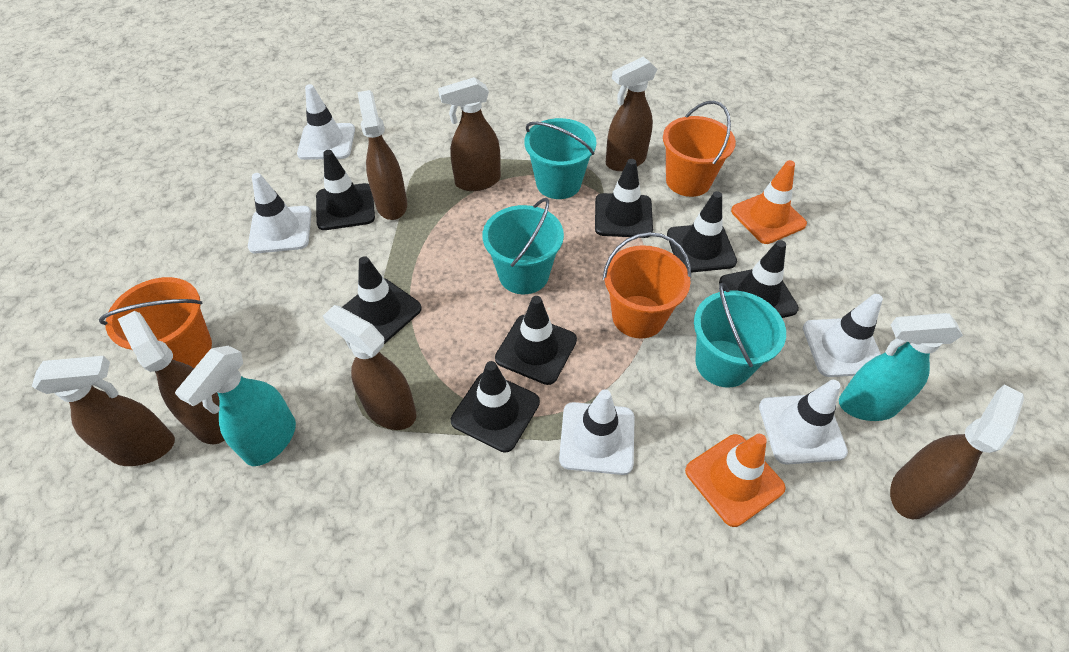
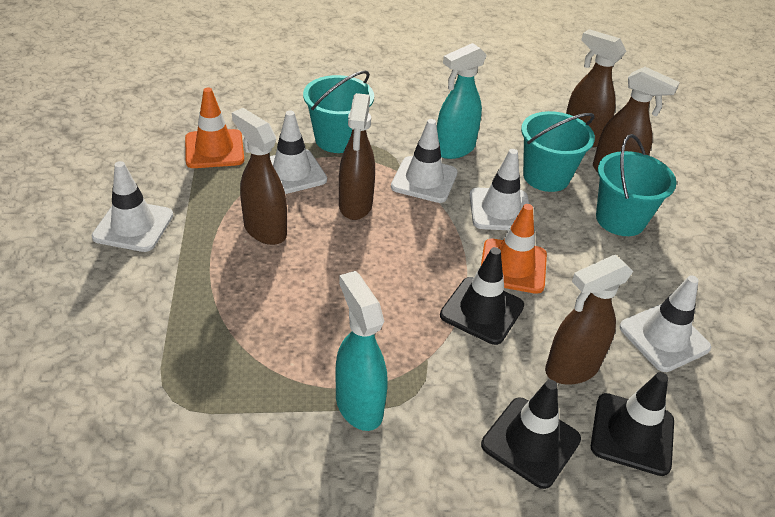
black traffic cone: [316,150,375,230] [342,256,422,344] [451,361,540,453] [495,296,577,385] [595,159,653,238] [667,191,737,273] [719,240,799,318] = 7 -> [440,247,524,345] [481,380,581,489] [591,372,674,476] = 3
brown spray bottle: [32,356,175,466] [118,311,225,444] [323,305,416,430] [357,90,407,220] [438,77,501,191] [606,57,657,171] [890,384,1024,519] = 7 -> [232,108,287,245] [339,93,375,220] [545,255,633,385] [566,29,626,147] [593,67,680,172] = 5
orange bucket: [99,277,212,368] [603,232,691,339] [663,101,736,197] = 3 -> none = 0

